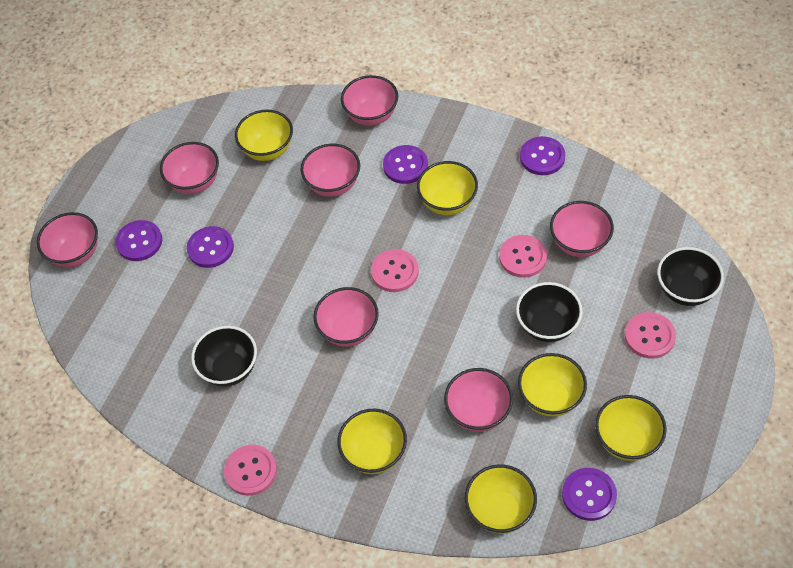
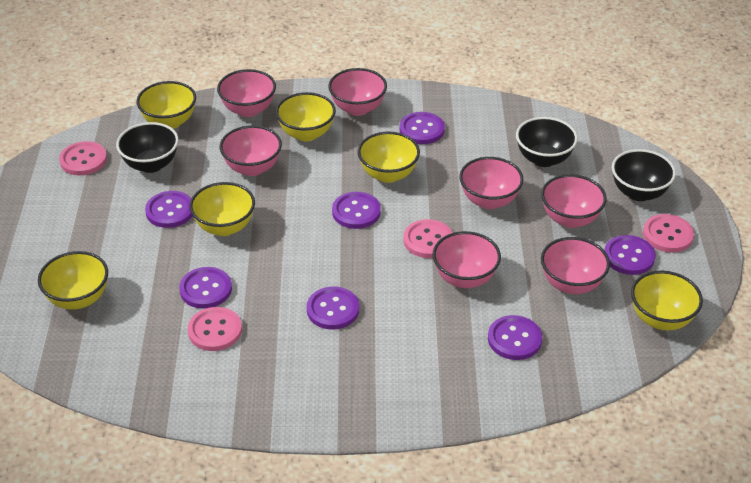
purple button: [115,220,162,261] [187,226,234,268] [383,145,428,184] [520,136,565,175] [562,468,617,521] = 5 -> [145,191,193,228] [179,267,232,309] [307,286,359,329] [332,192,381,229] [400,112,445,144] [488,315,542,360] [604,235,656,275] = 7

